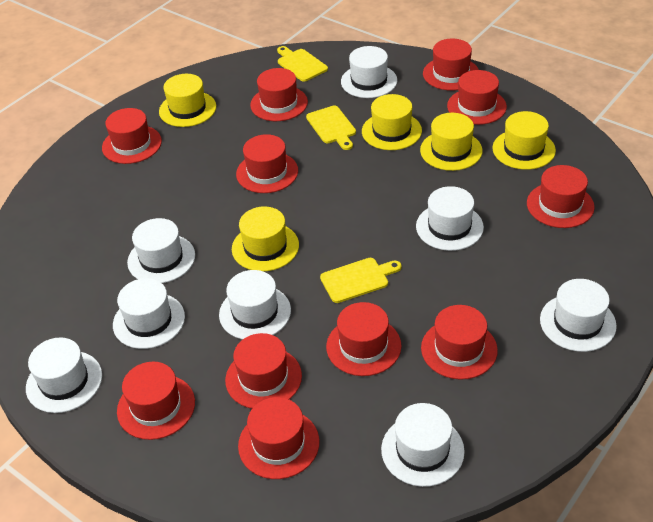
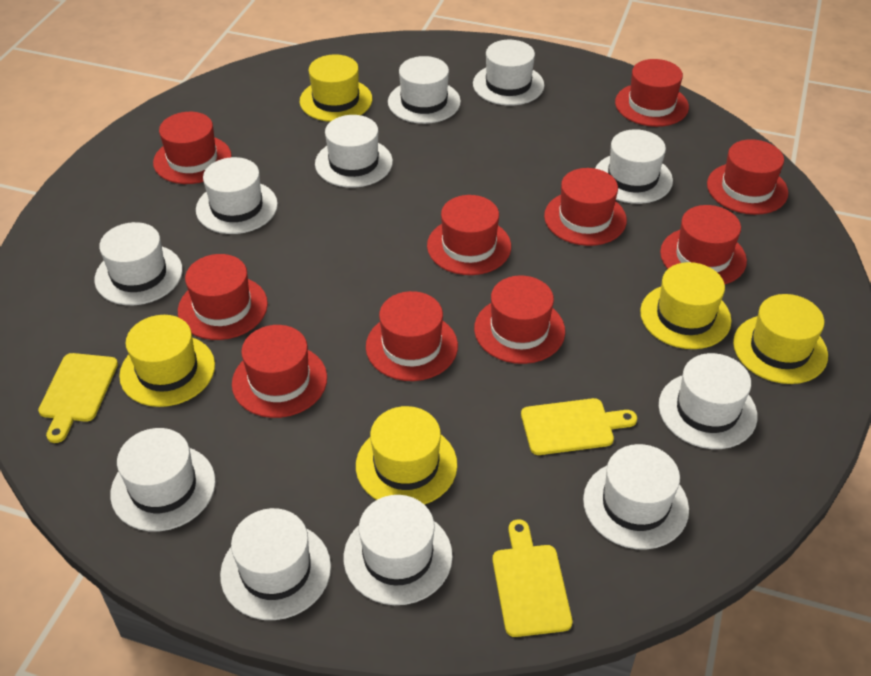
red hat: [102,108,162,164] [117,362,195,440] [225,333,302,409] [236,134,298,193] [238,397,320,479] [250,68,308,121] [326,302,402,376] [421,305,498,380] [423,39,479,91] [447,70,507,125] [527,165,595,228] = 11 -> [153,112,232,184] [178,254,268,340] [232,325,327,418] [366,291,458,381] [427,195,511,275] [474,276,565,364] [544,168,627,246] [615,59,689,127] [660,205,747,284] [707,139,788,215] = 10
white hat: [26,337,102,413] [113,278,185,349] [127,218,195,283] [219,270,291,339] [341,46,397,98] [381,403,465,487] [416,186,484,251] [540,279,617,352] = 8 -> [94,222,183,305] [110,428,216,531] [196,157,278,234] [220,508,331,620] [315,115,393,188] [344,495,453,605] [388,56,461,124] [473,40,545,106] [583,444,689,550] [595,129,673,204] [659,353,757,449] = 11

